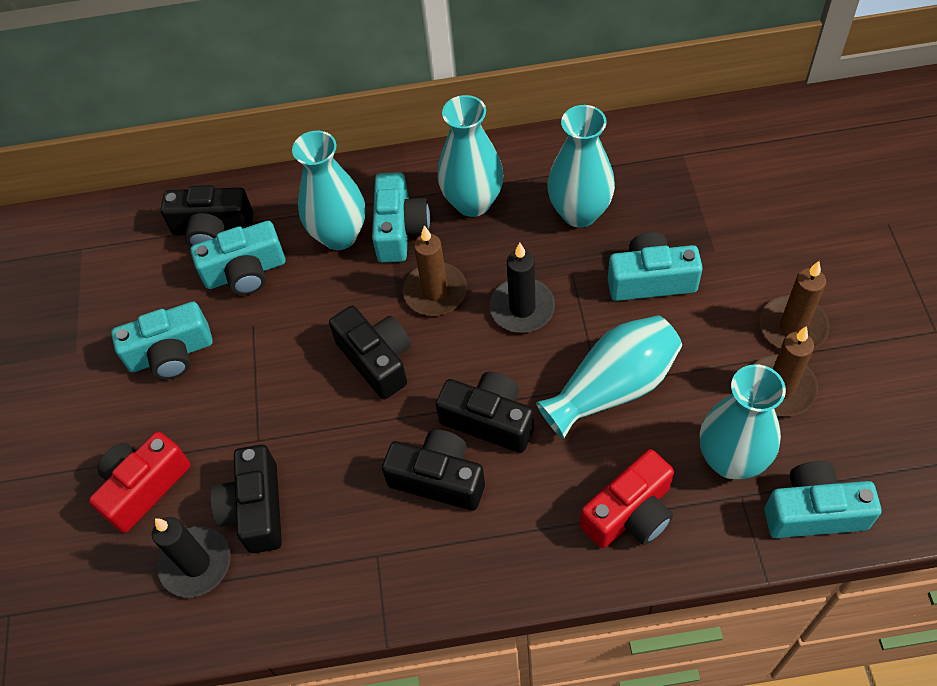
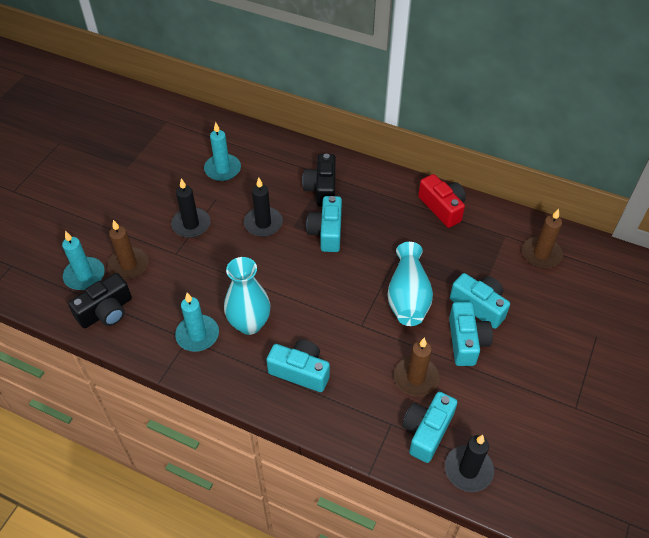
black camera: [161,185,253,247] [210,445,282,553] [329,306,411,399] [382,429,485,511] [436,372,534,453] = 5 -> [68,273,132,328] [302,154,336,207] = 2
black candle: [152,517,231,598] [490,243,555,333] = 2 -> [171,178,211,238] [244,178,283,237] [445,435,494,492] = 3
red camera: [89,432,190,533] [580,449,674,548] = 2 -> [418,174,466,228] = 1
turquoise candle: none = 0 -> [62,231,105,290] [175,293,219,352] [204,122,241,181] = 3
turquoise vase: [292,131,365,250] [437,95,504,217] [536,315,682,439] [547,105,615,228] [700,364,786,479] = 5 -> [224,257,271,335] [387,242,433,326] = 2

